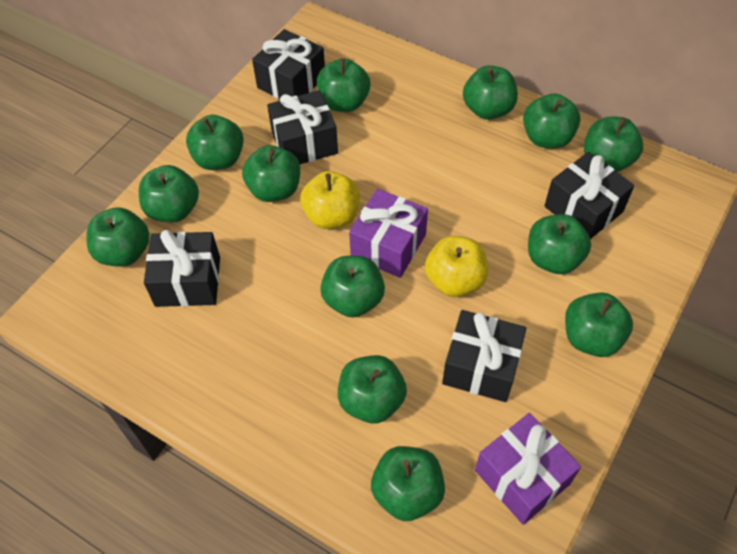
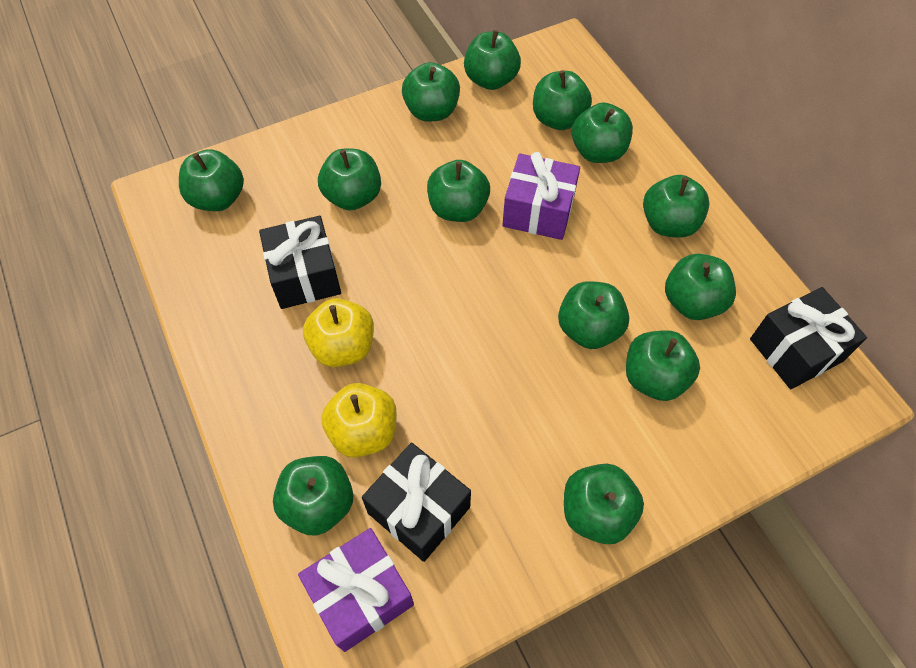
black gift: [144,230,220,307] [252,29,325,99] [267,90,338,164] [442,310,527,402] [544,152,634,239] = 5 -> [259,216,341,309] [362,442,471,562] [750,287,867,389] = 3

